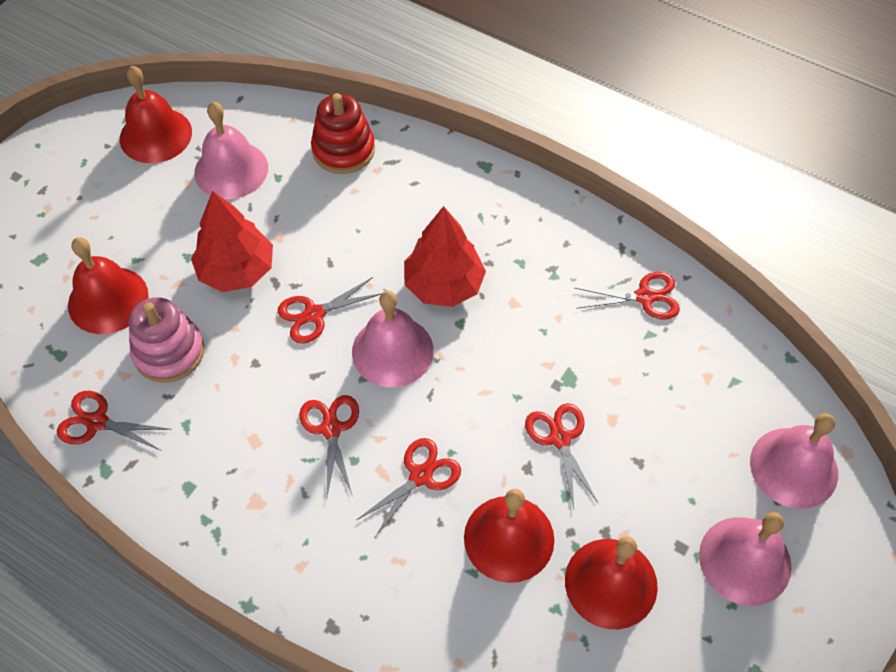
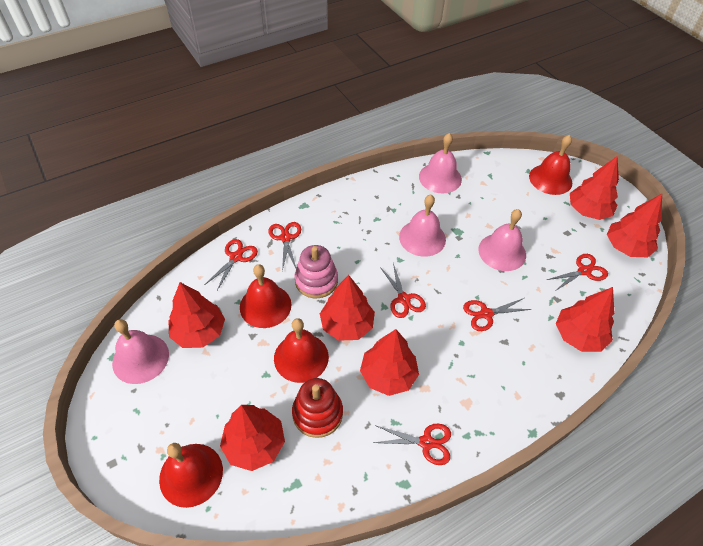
red tree: [191,191,273,292] [404,206,486,307] = 2 -> [168,282,225,348] [220,405,285,471] [320,275,375,341] [360,329,419,396] [556,287,615,352] [570,157,619,220] [607,194,662,257] = 7

